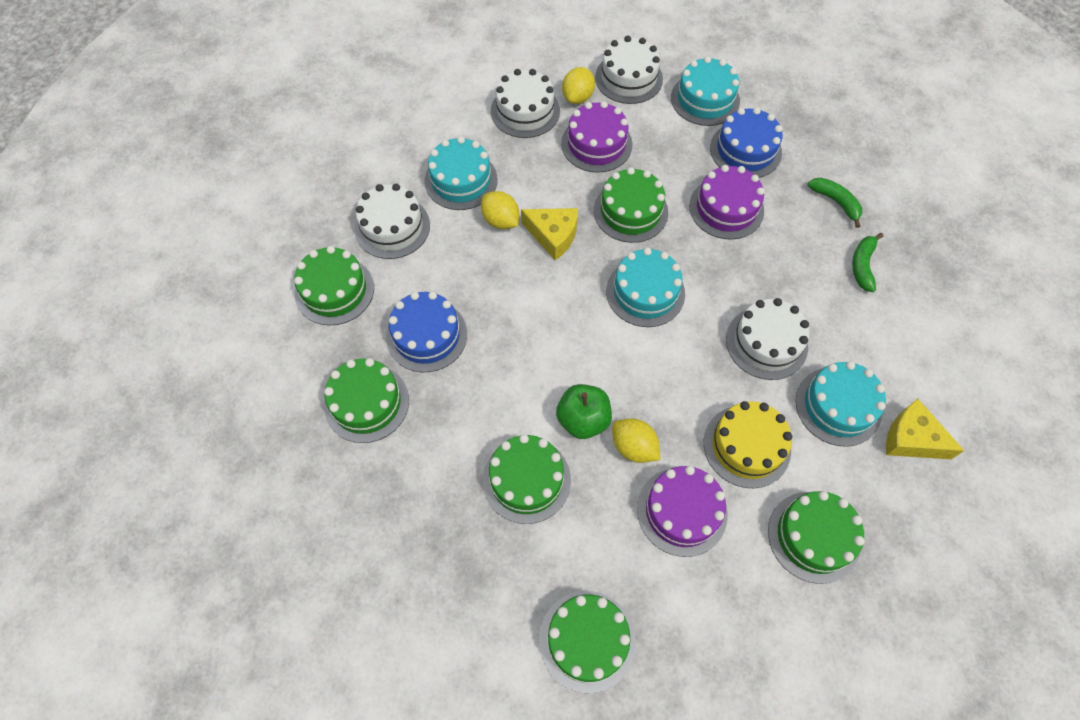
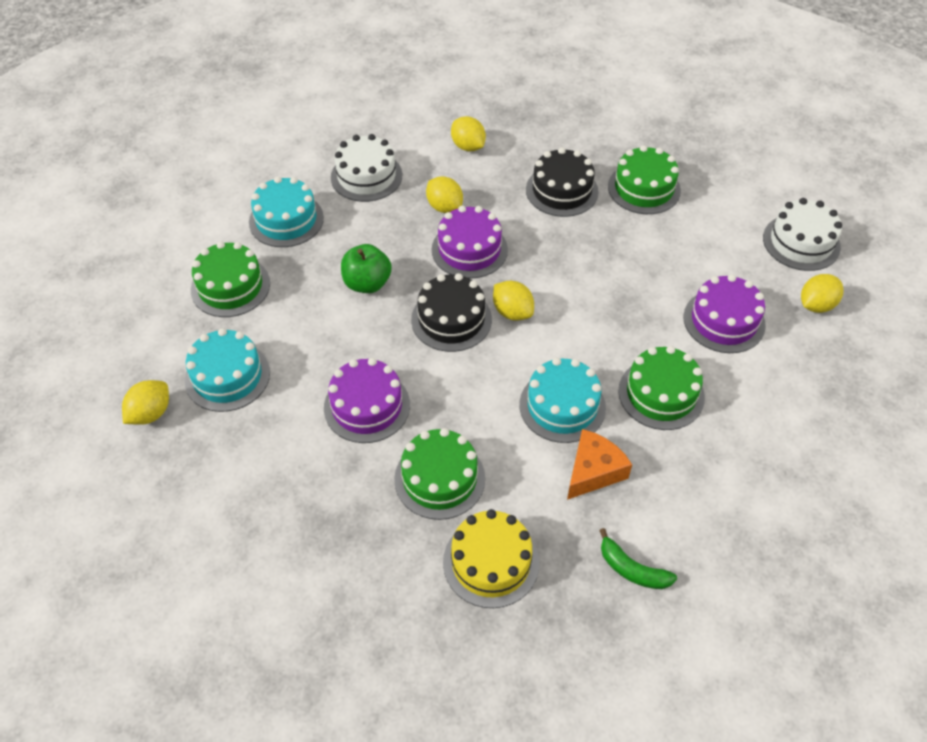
black cake: none = 0 -> [411,273,492,352] [526,147,599,217] = 2
blue cake: [386,292,467,372] [710,107,783,178] = 2 -> none = 0
green banana: [807,178,862,228] [852,233,883,292] = 2 -> [599,528,677,589] = 1
green cake: [294,246,374,326] [324,358,409,443] [483,434,571,524] [539,591,636,693] [594,167,668,243] [768,491,865,584] = 6 -> [191,241,270,317] [394,428,485,520] [608,145,681,214] [618,346,705,430] = 4
orange cheese: none = 0 -> [567,429,632,500] = 1
turquoise cake: [424,136,497,210] [606,248,685,327] [671,56,740,126] [796,361,886,447] = 4 -> [185,328,270,412] [249,176,324,247] [519,358,606,443] = 3
white cake: [354,184,430,259] [491,69,560,138] [595,36,663,104] [726,298,810,380] = 4 -> [331,134,402,202] [763,198,842,271] = 2
yellow cheese: [521,208,578,260] [886,399,964,459] = 2 -> none = 0
yellow lemon: [481,191,519,229] [562,67,595,104] [612,419,660,463] = 3 -> [122,380,169,425] [426,176,463,213] [451,116,486,152] [493,281,534,320] [801,274,844,313] = 5

